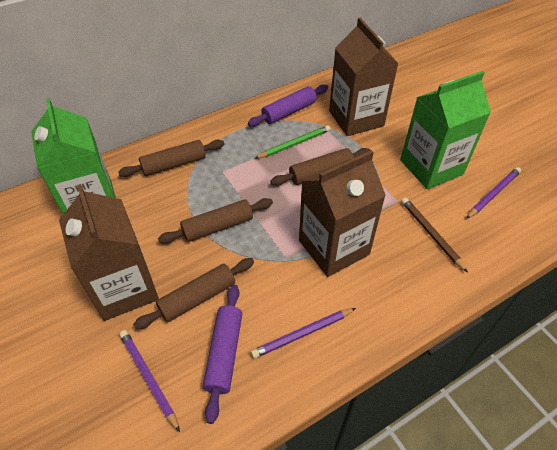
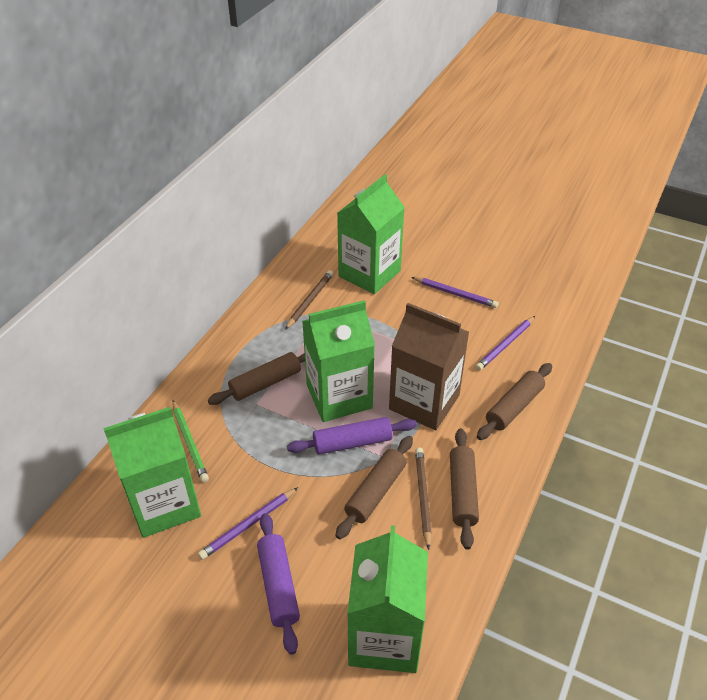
brown carton: [59,184,159,321] [299,150,386,277] [329,18,399,136] = 3 -> [389,303,469,430] = 1
brown pencil: [401,197,468,272] = 1 -> [285,270,333,330] [415,447,432,550] = 2
green carton: [31,98,116,214] [400,71,491,189] = 2 -> [103,407,201,538] [302,300,375,422] [337,174,405,294] [347,525,428,673] = 4

